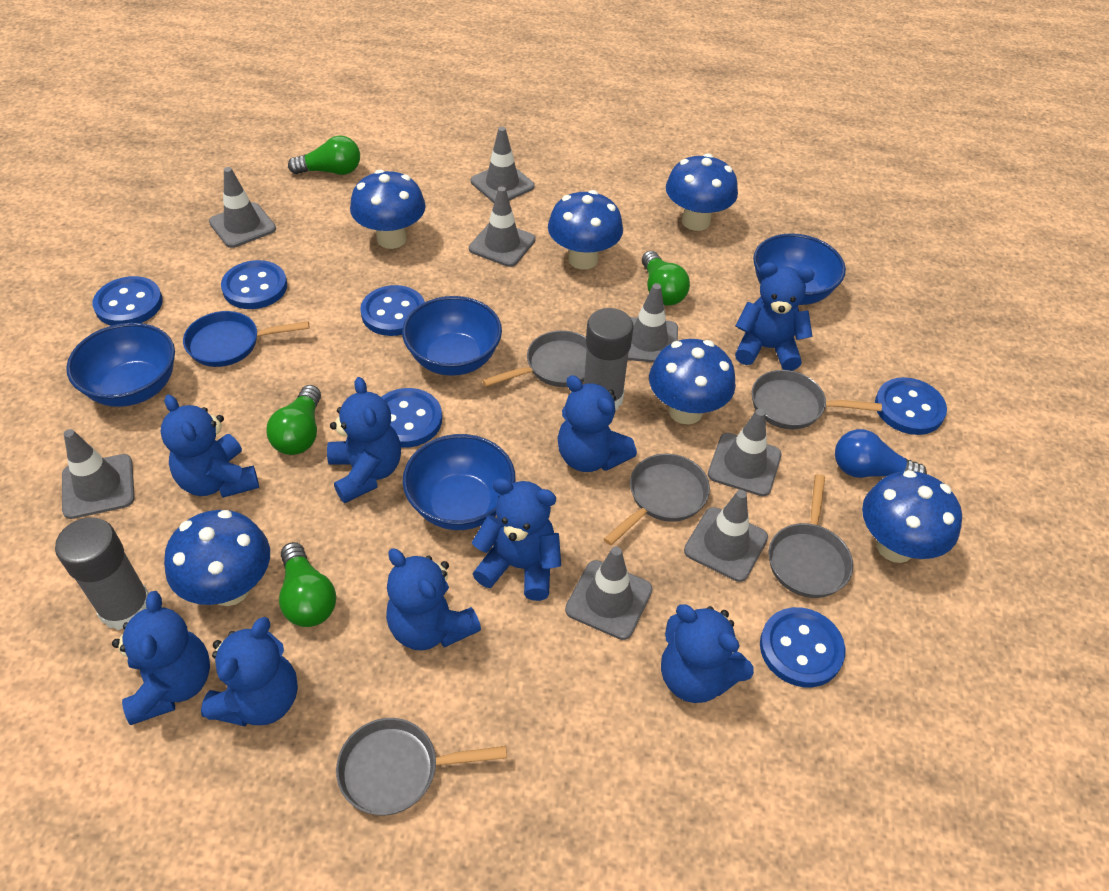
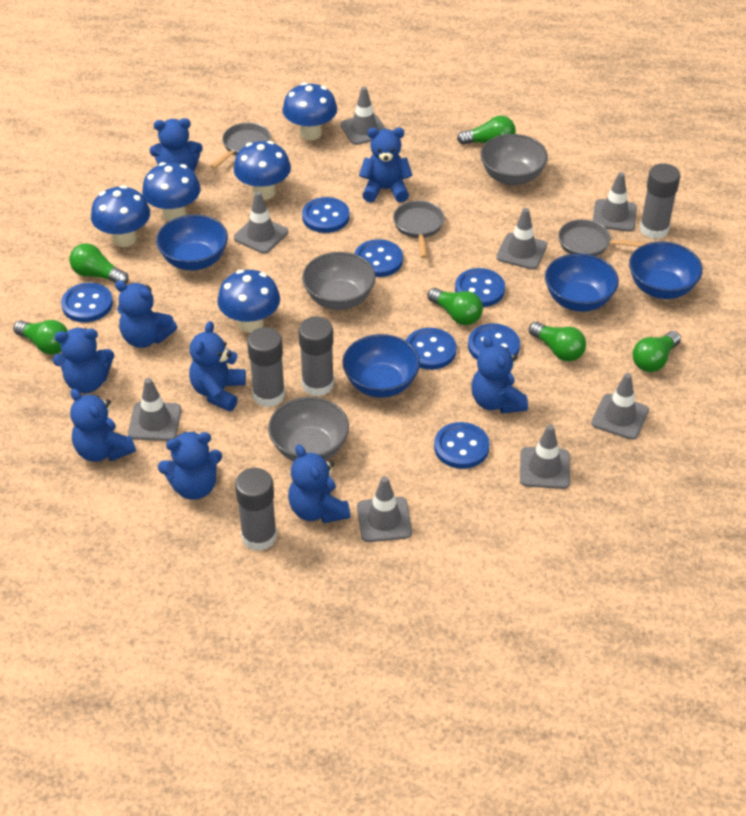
blue button: [93,276,163,326] [221,260,287,309] [360,285,425,336] [381,388,442,448] [760,607,845,687] [875,377,947,435] = 6 -> [61,283,113,322] [302,197,350,233] [354,239,403,277] [406,328,456,370] [434,422,490,469] [455,268,505,307] [468,324,520,360] = 7
blue light bulb: [835,429,927,478] = 1 -> none = 0
blue mushroom: [164,510,270,606] [350,169,426,249] [548,190,623,270] [649,339,736,425] [666,154,738,231] [862,470,962,563] = 6 -> [91,185,150,247] [142,162,201,221] [217,269,280,333] [234,141,291,200] [282,82,337,140] = 5
blue pan: [183,311,309,367] = 1 -> none = 0
green light bulb: [267,385,321,455] [279,542,336,627] [288,135,360,175] [642,251,690,306] = 4 -> [13,320,68,355] [69,243,129,284] [428,288,483,325] [457,116,516,145] [529,322,586,361] [633,331,681,372] = 6
grey bowl: none = 0 -> [268,397,349,461] [302,252,376,310] [480,134,548,186] = 3
grey glue stick: [55,517,149,631] [584,308,634,410] = 2 -> [235,468,277,551] [247,327,285,407] [298,317,334,396] [640,163,680,239] = 4
grey pan: [336,718,507,815] [482,330,587,387] [604,454,710,546] [752,370,882,429] [769,474,853,598] = 5 -> [210,123,271,169] [393,200,444,258] [558,219,648,256] = 3

